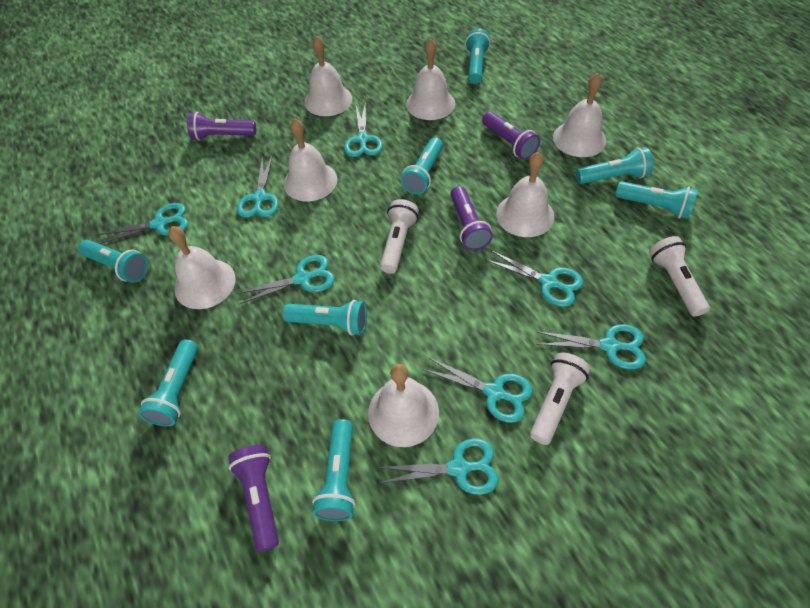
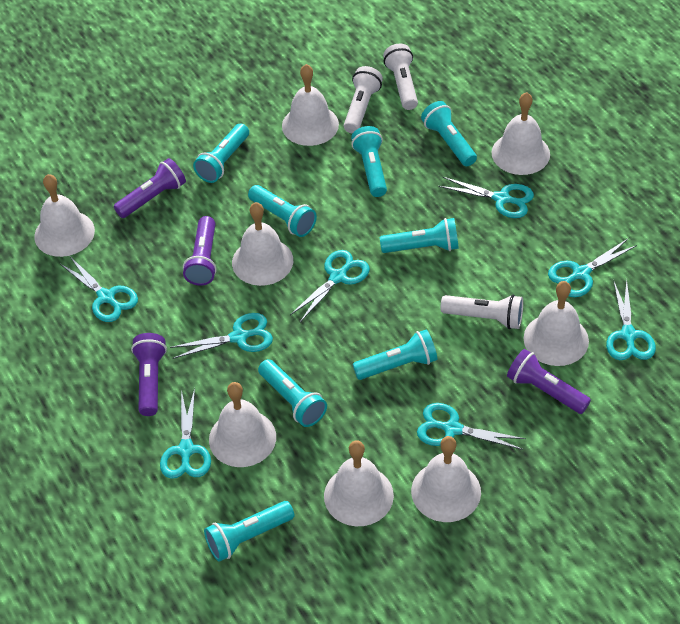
white bell: [168,226,236,309] [284,118,337,201] [304,36,352,116] [368,364,439,447] [406,38,455,120] [496,152,554,237] [553,73,606,157] = 7 -> [34,174,95,257] [209,382,276,467] [232,202,293,286] [282,64,339,146] [324,440,394,526] [411,436,481,522] [491,92,550,175] [524,281,589,366] = 8

